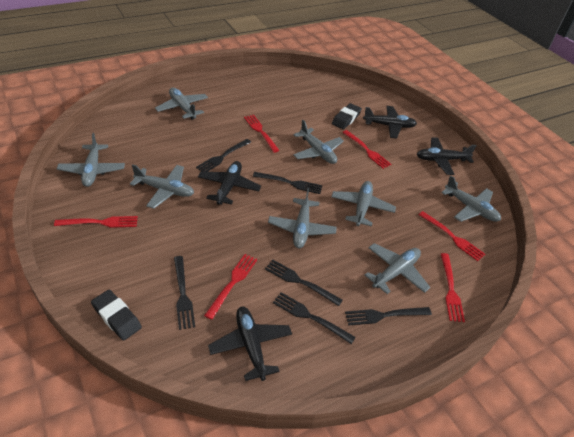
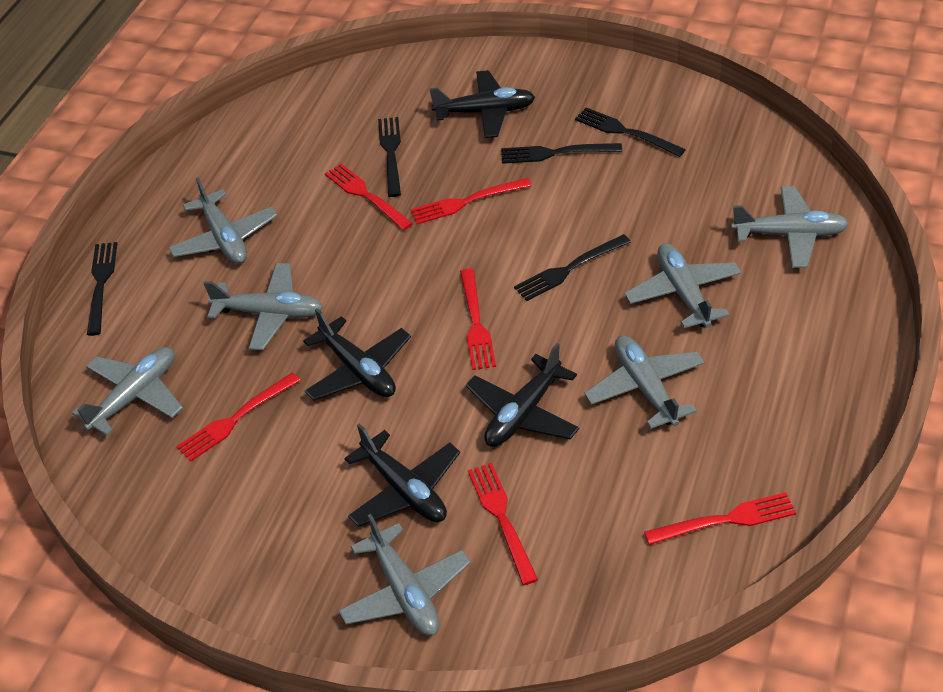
black eraser: [91,290,142,341] [332,103,362,129] = 2 -> none = 0
black fork: [174,256,195,330] [196,139,251,172] [253,172,322,194] [265,260,343,306] [273,292,356,344] [345,307,432,326] = 6 -> [87,242,117,336] [378,117,401,197] [501,143,622,164] [514,234,631,301] [575,107,686,157] = 5
grey plane: [57,133,125,187] [130,164,194,209] [155,88,208,120] [268,188,337,248] [293,120,344,164] [331,181,396,226] [365,243,430,294] [441,175,501,222] = 8 -> [72,347,183,436] [169,177,277,264] [203,263,323,350] [338,514,471,636] [585,335,705,429] [625,243,741,328] [731,186,849,268] = 7

